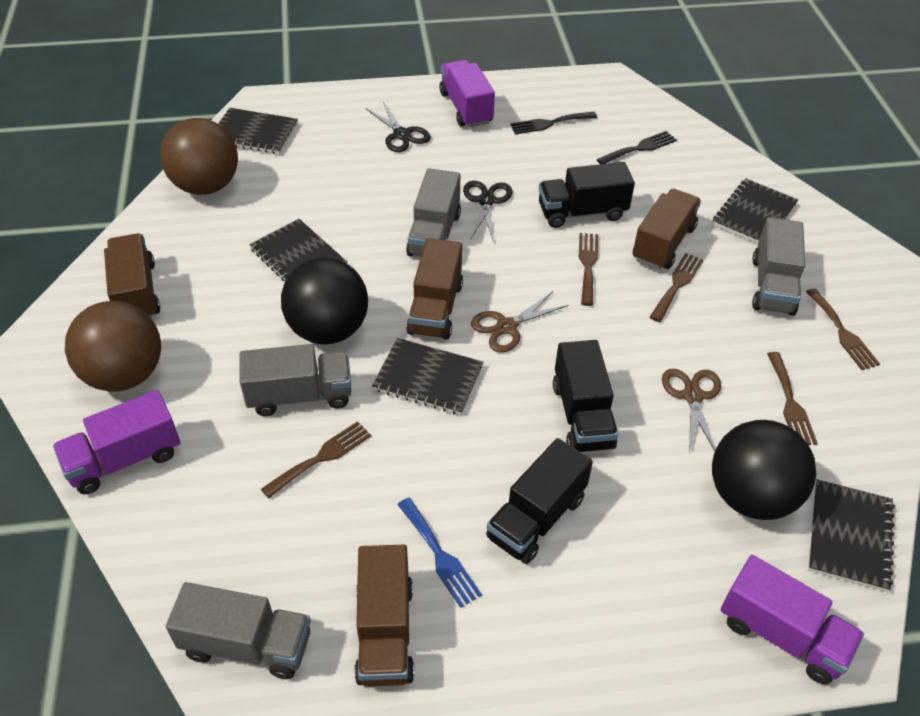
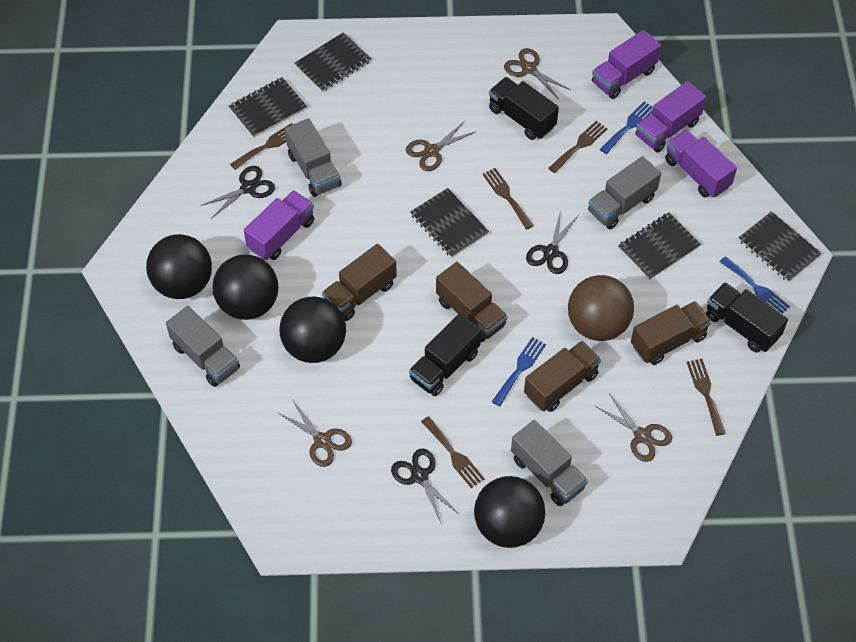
black ball: [281,258,368,344] [712,420,816,520] = 2 -> [146,234,212,299] [213,254,278,320] [279,297,346,363] [474,476,545,548] = 4
black fork: [510,112,597,134] [597,131,677,164] = 2 -> none = 0
black scissors: [365,101,431,152] [463,181,512,242] = 2 -> [201,166,275,219] [391,448,459,525] [526,210,578,274] = 3
blue fork: [397,498,482,608] = 1 -> [492,337,546,406] [600,101,653,154] [719,256,790,314] = 3
brown ball: [65,301,161,392] [160,118,238,195] = 2 -> [568,275,634,341] = 1
brown scissors: [471,291,569,352] [662,369,721,454] = 2 -> [277,401,352,467] [406,121,477,171] [504,48,571,99] [595,393,672,462] = 4
purple truck: [53,390,180,494] [440,60,495,127] [721,555,864,685] = 3 -> [244,190,314,260] [592,30,661,99] [635,81,706,153] [665,130,737,198] = 4

